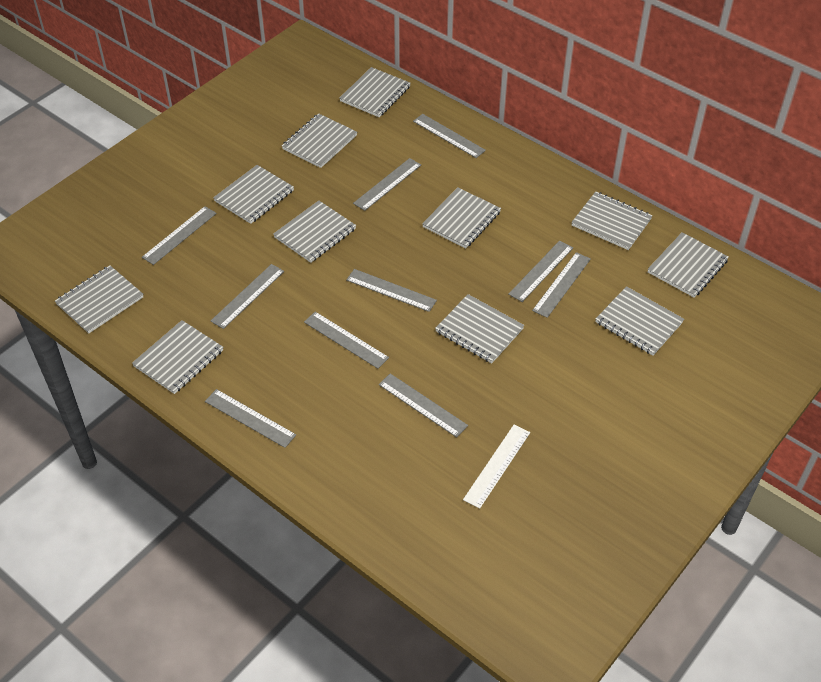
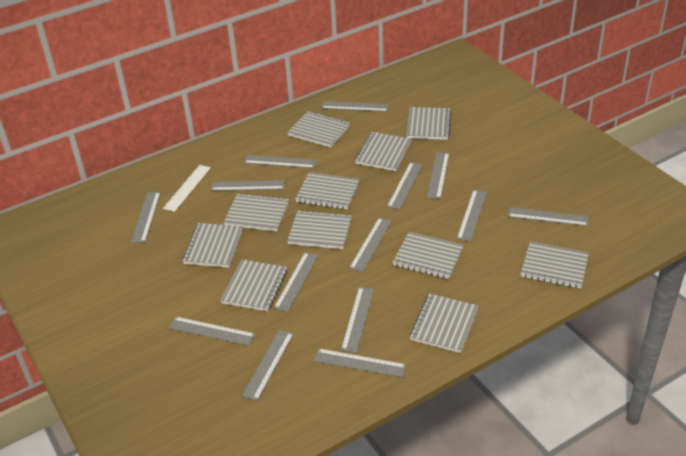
grey ruler: [142,206,217,265] [205,389,296,448] [211,264,284,329] [304,312,389,369] [346,269,437,312] [353,158,421,211] [379,373,468,438] [413,114,486,158] [508,241,573,302] [532,252,591,318] = 10 -> [131,192,161,243] [169,317,255,346] [211,180,285,191] [242,330,294,401] [244,155,317,168] [274,252,319,312] [314,348,406,378] [322,101,389,112] [341,287,374,353] [349,218,392,272] [387,162,423,210] [427,152,449,199] [457,190,487,242] [508,207,588,226] = 14

